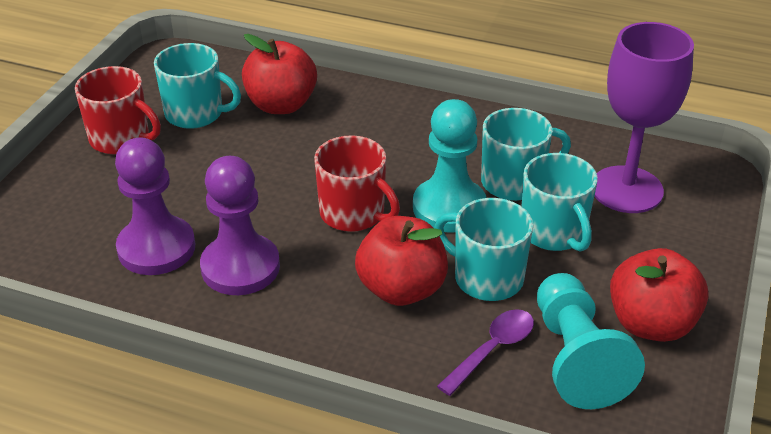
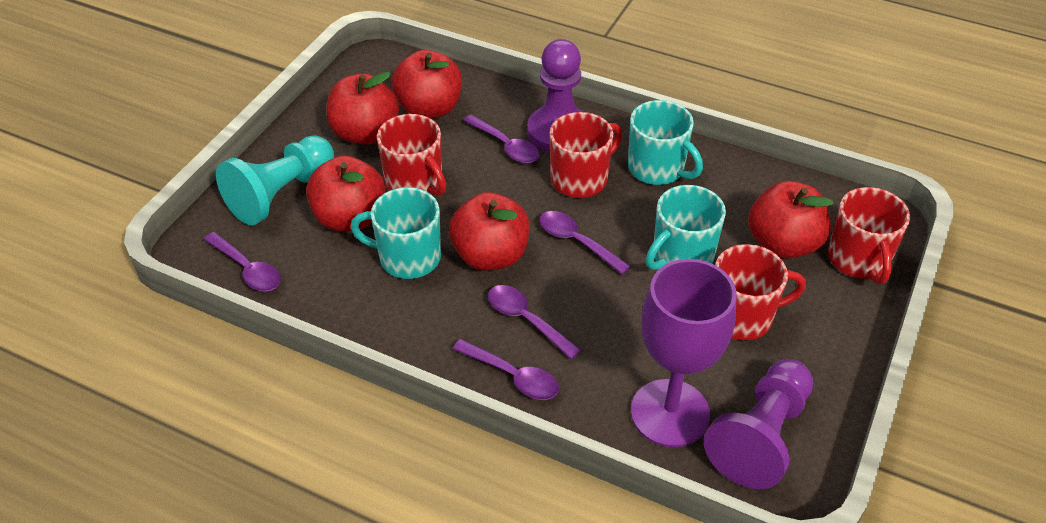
purple spoon: [437,309,534,396] = 1 -> [204,232,281,292] [453,339,559,400] [463,114,540,163] [488,285,581,359] [539,211,631,275] = 5
red apple: [242,34,317,114] [355,216,448,306] [610,248,709,342] = 3 -> [306,155,386,231] [327,72,399,144] [392,50,462,119] [449,192,529,271] [748,181,834,259] = 5
red mug: [75,66,161,154] [314,135,400,232] = 2 -> [377,114,446,196] [550,112,622,198] [715,244,806,340] [828,187,910,284] = 4
turquoise mug: [154,43,241,129] [434,198,533,301] [481,108,571,201] [522,153,598,252] = 4 -> [350,187,441,279] [628,100,703,185] [646,185,726,270] = 3
turquoise pawn: [413,99,486,233] [537,273,645,409] = 2 -> [216,135,334,225] = 1

